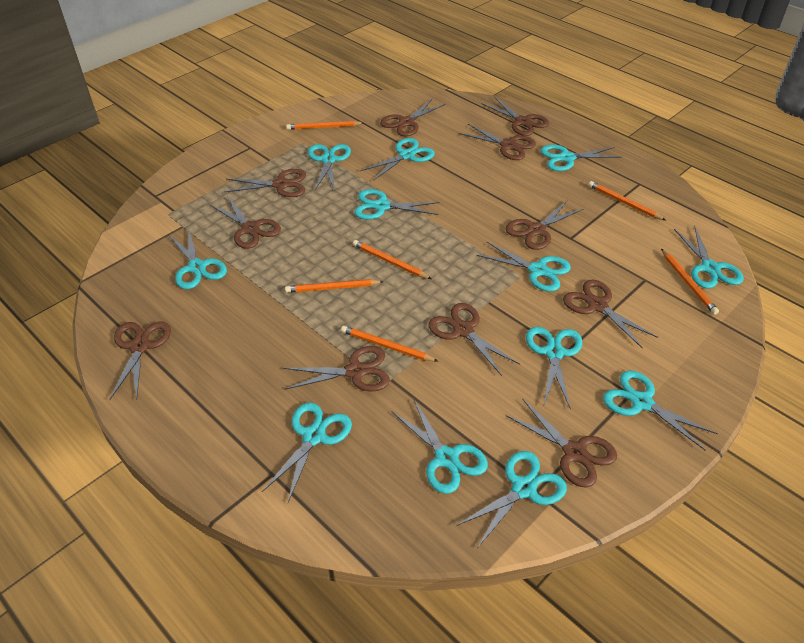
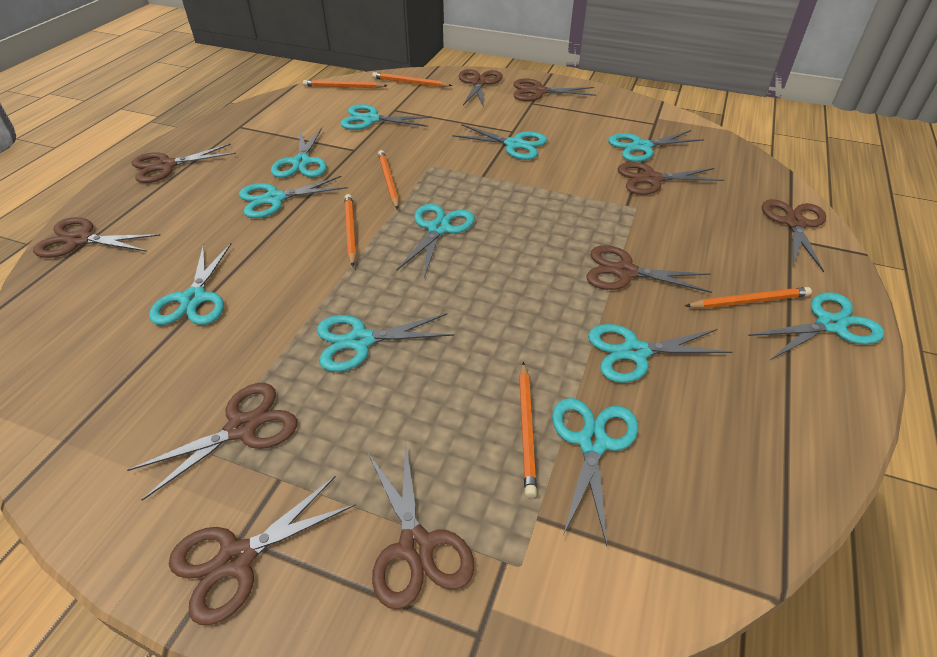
brown scissors: [109,322,171,401] [210,195,281,249] [224,169,306,197] [283,346,390,392] [380,99,446,137] [428,303,520,376] [459,124,536,160] [482,97,550,136] [505,398,617,488] [506,201,583,250] [563,280,658,348] = 11 -> [33,217,161,258] [127,383,297,501] [132,143,236,183] [169,476,356,625] [368,443,474,610] [459,69,503,107] [513,79,596,101] [586,245,712,293] [618,162,724,195] [762,199,826,272] = 10
turquoise scissors: [168,229,227,289] [262,403,352,502] [308,144,351,191] [354,189,440,220] [360,138,435,181] [391,398,488,494] [456,451,567,548] [477,241,571,292] [526,327,582,409] [540,145,622,171] [603,371,718,451] [674,226,744,289] = 12 -> [149,243,232,325] [239,176,348,218] [271,128,327,178] [317,313,454,372] [340,104,432,130] [396,204,474,278] [452,124,547,160] [552,398,638,546] [588,324,733,383] [608,130,704,162] [748,292,884,360] = 11

